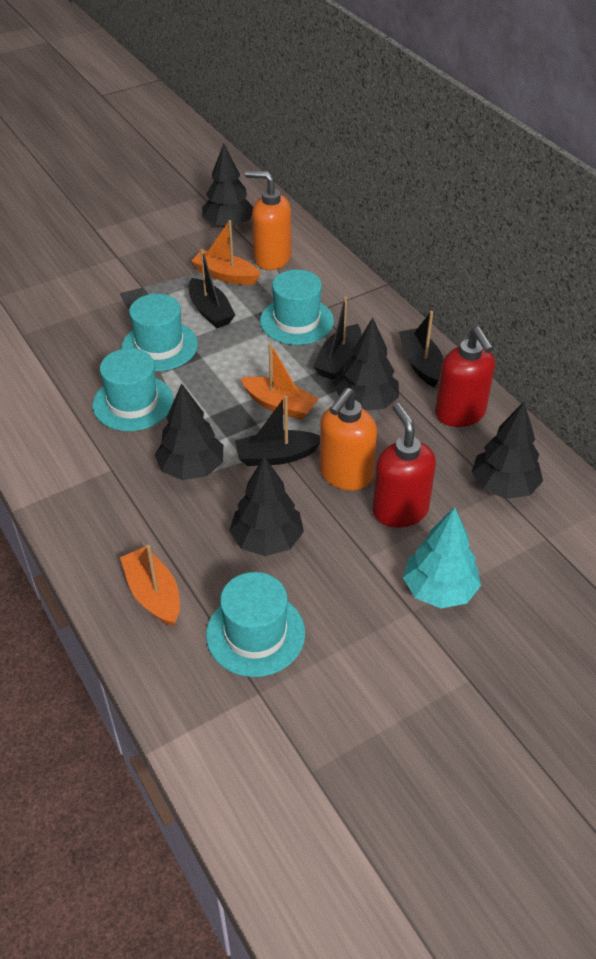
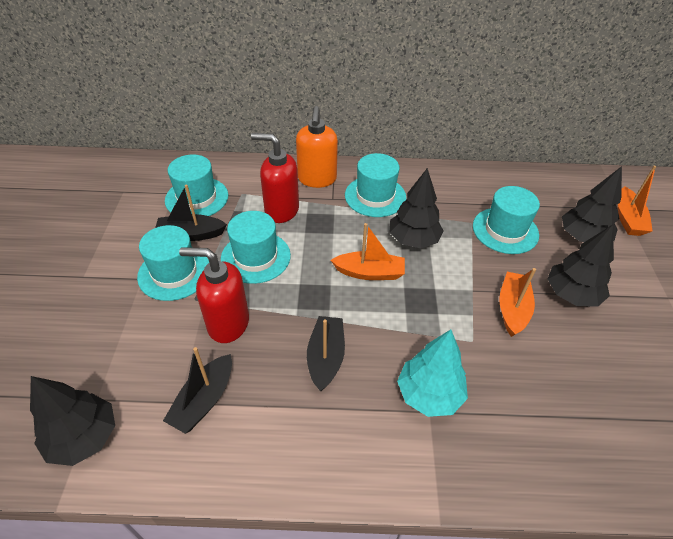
black boat: [189,249,235,328] [235,396,320,466] [313,297,361,380] [399,311,443,387] = 4 -> [155,185,227,241] [163,347,232,434] [307,316,345,391] = 3
black tree: [155,383,223,480] [202,144,253,229] [229,456,304,556] [334,318,399,411] [471,402,543,499] = 5 -> [30,376,115,466] [390,168,444,248] [548,224,614,307] [562,166,622,242] = 4
orange soap dispenser: [245,170,291,270] [319,388,377,490] = 2 -> [296,106,338,188] = 1
turquoise hat: [93,348,174,431] [121,294,198,371] [206,572,305,677] [260,269,334,345] = 4 -> [137,225,209,301] [165,154,228,216] [221,211,291,284] [345,153,406,217] [473,186,540,254] = 5

